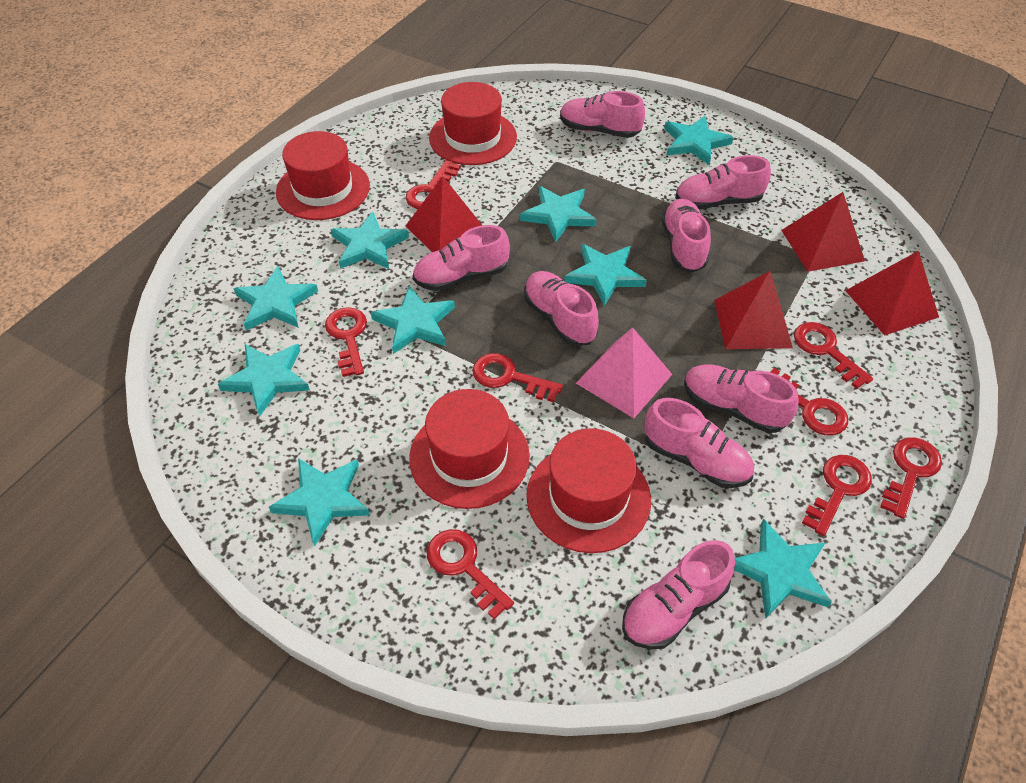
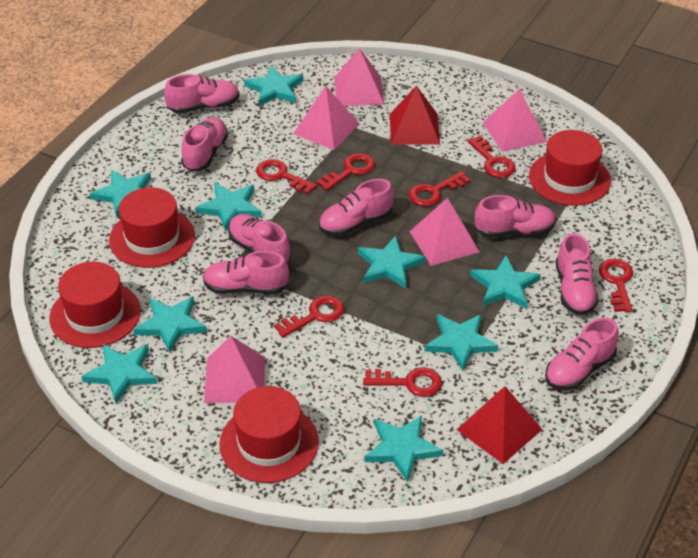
pink pyramid: [576,327,672,418] = 1 -> [204,336,265,403] [293,86,360,150] [334,48,384,106] [409,198,480,266] [483,89,547,152] = 5
red key: [325,307,367,377] [405,160,461,209] [427,529,514,619] [472,353,563,402] [771,368,848,436] [794,322,873,389] [802,455,872,536] [880,437,942,519] = 8 -> [256,159,317,195] [274,296,344,338] [317,153,375,191] [363,368,442,397] [409,171,471,206] [467,135,516,178] [599,259,633,312] = 7
red pyramid: [406,176,483,252] [714,271,793,349] [781,192,865,272] [845,251,939,336] = 4 -> [390,86,440,145] [457,386,543,464] = 2

